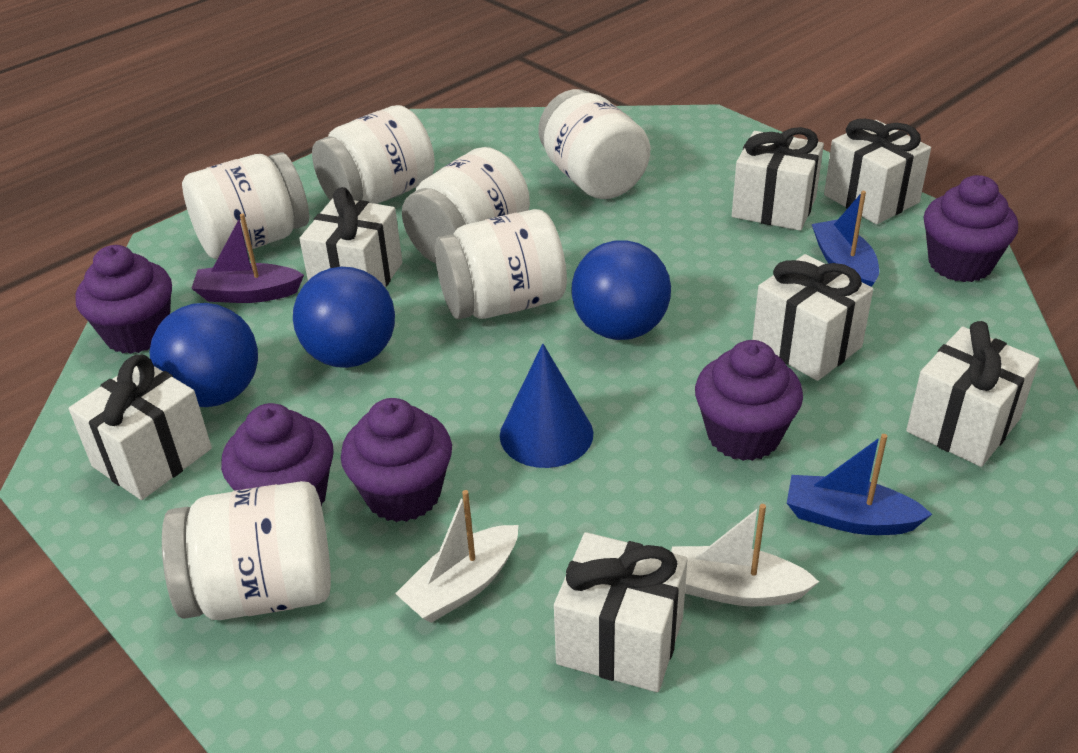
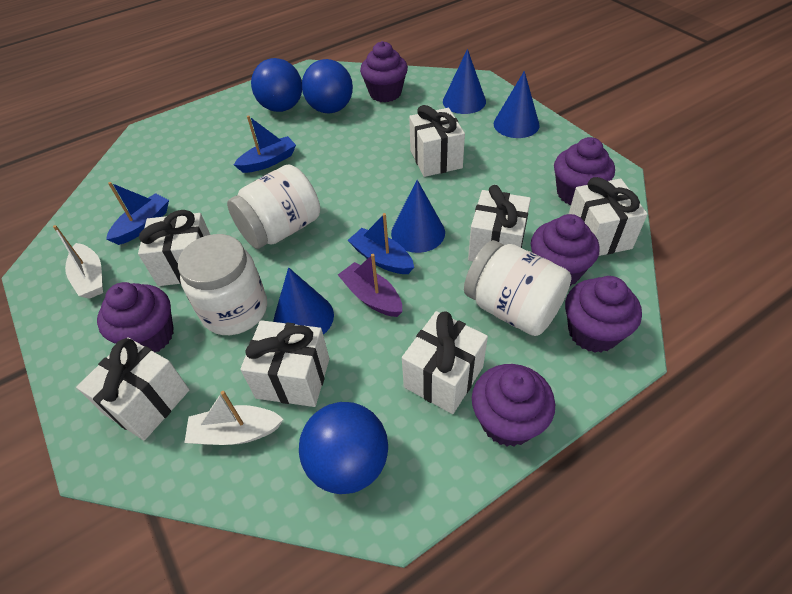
blue boat: [787,434,932,535] [811,191,879,287] = 2 -> [106,182,169,245] [234,115,296,173] [348,213,414,274] = 3
blue cone: [500,344,593,468] = 1 -> [274,267,334,335] [391,180,445,253] [443,49,486,114] [494,71,540,138] = 4
purple cupcake: [75,245,172,354] [221,403,334,507] [341,398,452,522] [695,340,803,461] [924,175,1018,282] = 5 -> [97,282,174,352] [360,41,408,102] [472,364,555,446] [531,214,600,286] [554,137,615,205] [565,276,642,353] = 6
white jar: [162,481,331,620] [182,152,309,259] [312,105,435,204] [402,147,530,263] [435,209,567,319] [538,89,650,199] = 6 -> [178,234,267,335] [227,165,320,249] [464,240,571,336] = 3

